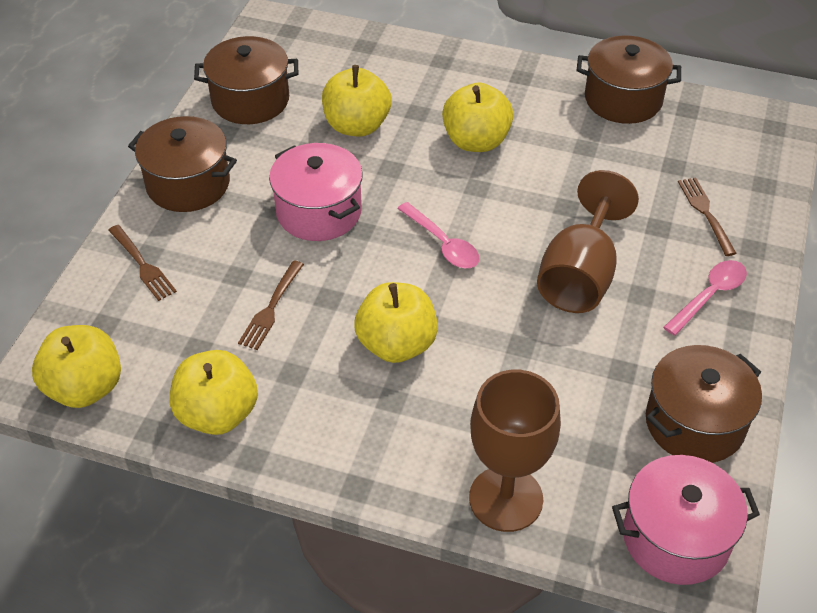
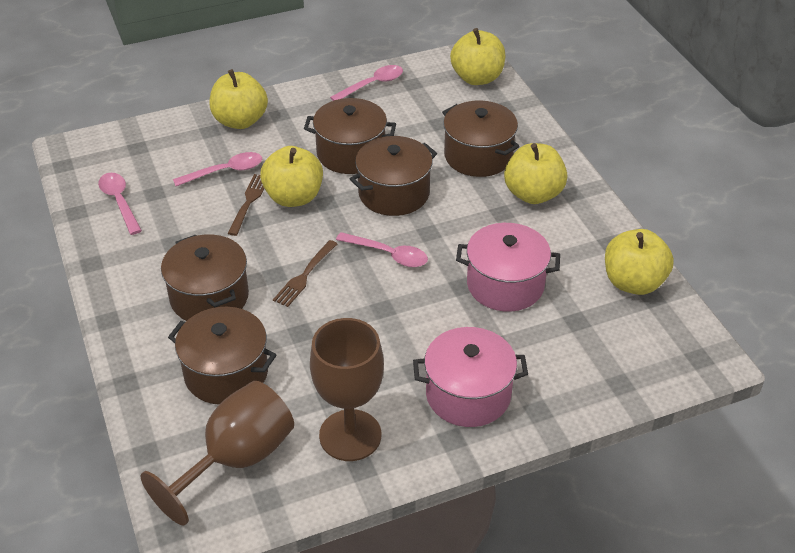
brown fork: [108,225,177,301] [238,260,304,350] [678,177,737,256] = 3 -> [227,174,264,236] [273,240,337,307] = 2
brown pot: [128,116,237,212] [194,36,298,124] [577,35,681,124] [646,345,762,463] = 4 -> [161,234,249,321] [168,307,277,404] [304,98,396,174] [350,136,437,216] [442,101,520,177] = 5
pink spoon: [397,202,480,268] [663,260,747,336] = 2 -> [98,173,142,235] [173,152,262,186] [330,65,403,101] [336,232,428,267] = 4

